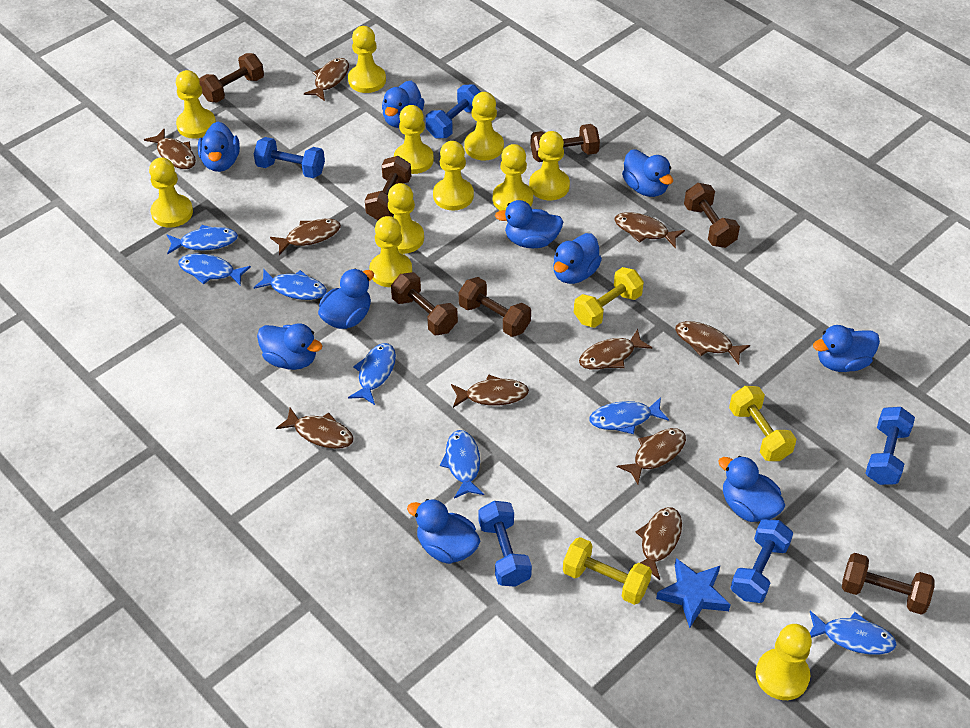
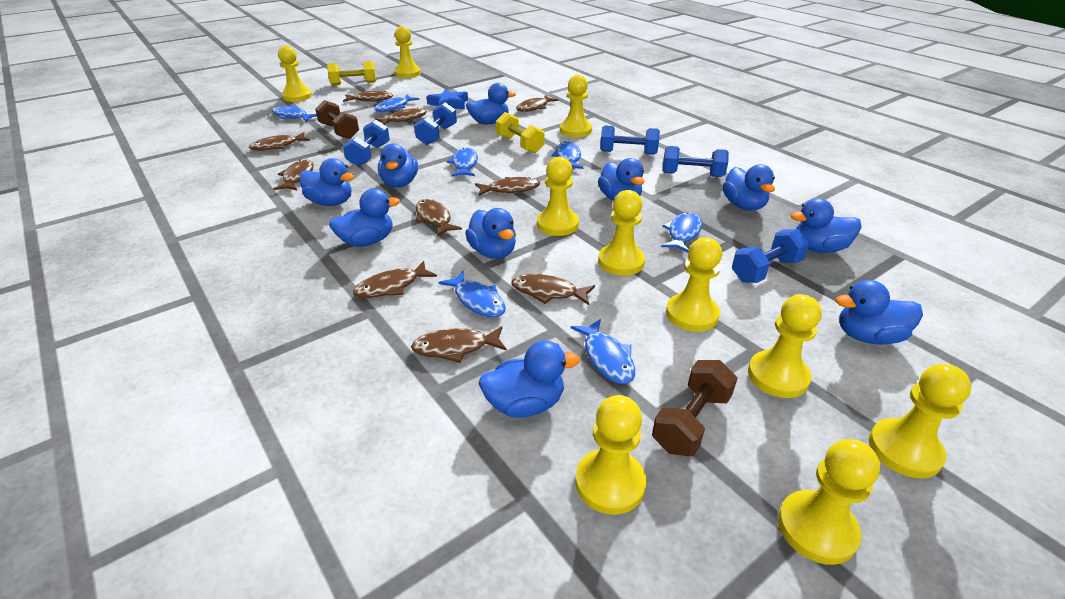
brown dumbbell: [199,53,264,103] [365,156,411,220] [391,272,458,335] [459,277,531,337] [530,124,600,162] [684,183,740,248] [842,553,935,615] = 7 -> [315,100,359,139] [652,360,737,456] = 2
yellow dumbbell: [563,537,652,605] [574,267,644,328] [729,386,796,461] = 3 -> [327,61,376,85] [496,112,545,153] = 2
yellow pawn: [149,157,193,228] [176,70,216,139] [348,26,386,93] [369,216,412,287] [388,183,424,254] [394,105,434,174] [433,141,474,211] [464,92,504,161] [493,144,533,211] [529,131,570,200] [756,624,812,700] = 11 -> [278,46,312,102] [394,26,421,78] [537,157,579,236] [560,75,592,137] [575,395,646,515] [598,190,645,276] [666,238,722,332] [748,294,822,398] [778,439,880,565] [869,364,971,479] = 10

